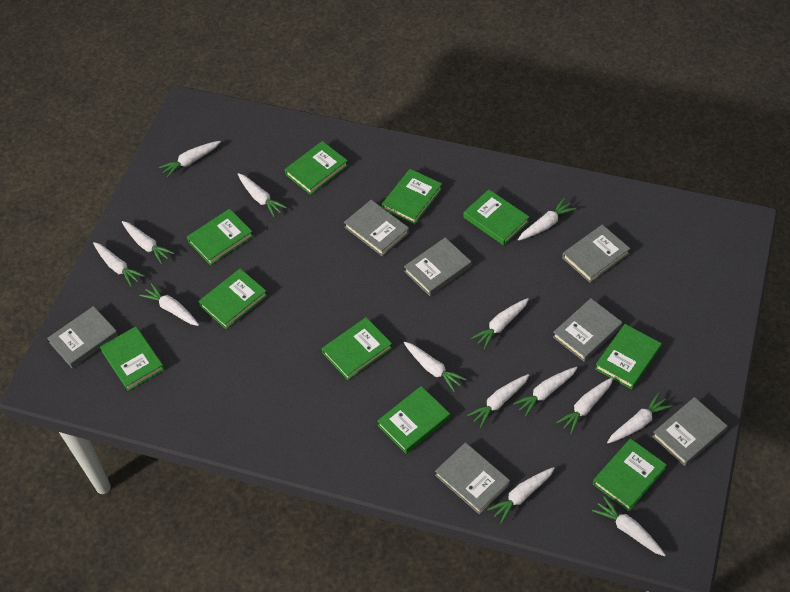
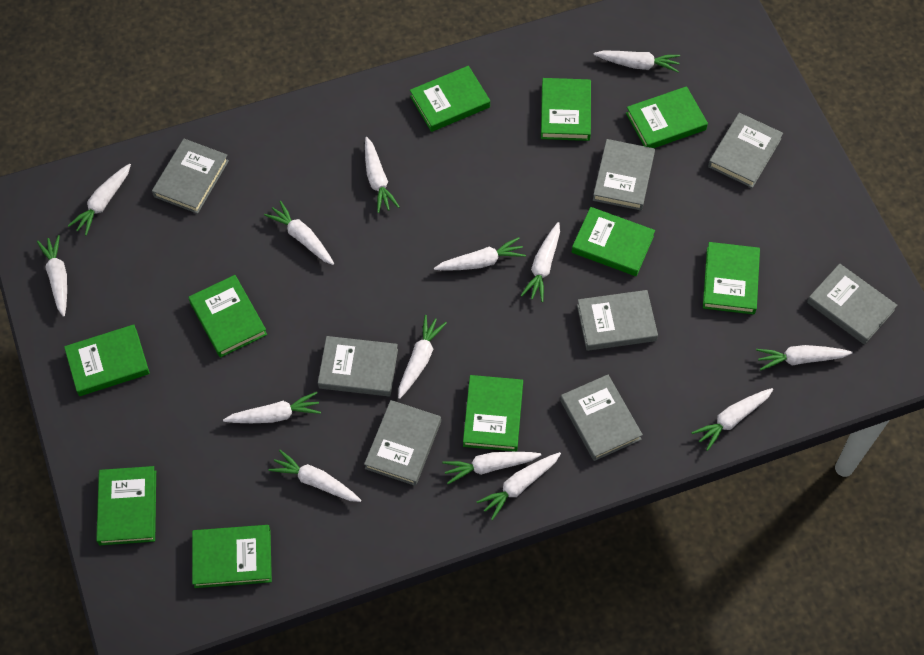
grey book: [47,306,118,368] [344,200,409,256] [404,237,471,296] [435,442,510,514] [553,298,622,362] [562,225,630,283] [652,397,727,466] = 7 -> [152,139,229,214] [318,336,398,396] [364,400,441,486] [560,375,643,461] [577,290,658,351] [593,139,655,211] [708,113,783,188] [807,264,897,345] = 8

